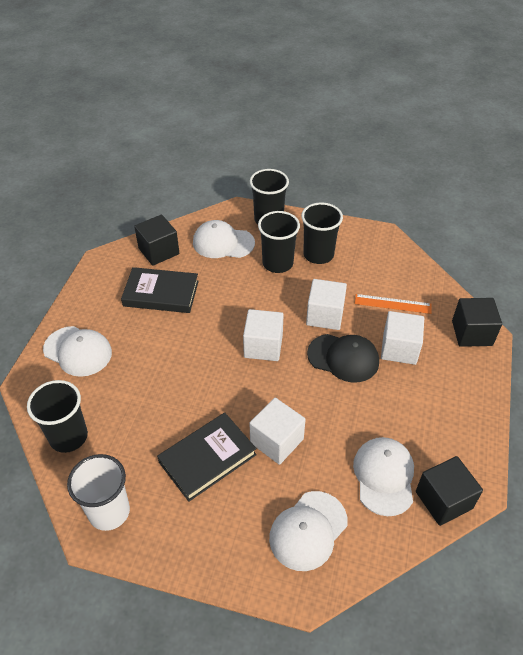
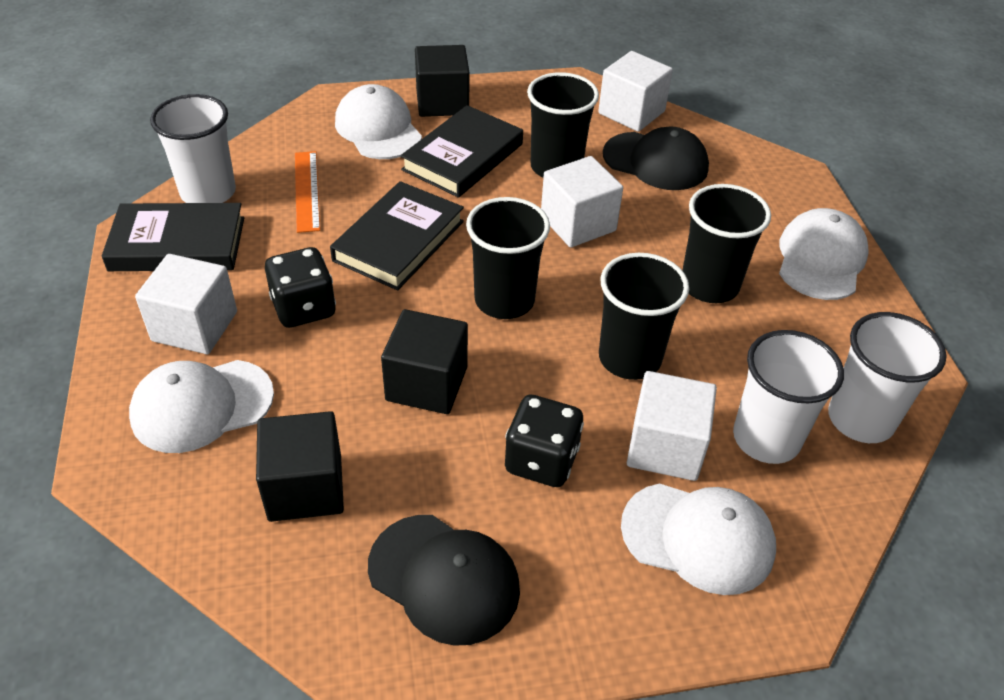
black book: [121,267,199,313] [157,413,257,502] = 2 -> [102,203,244,271] [330,181,464,291] [400,105,523,198] = 3
black cap: [307,334,379,383] = 1 -> [368,515,520,646] [603,127,709,190] = 2
black dice: none = 0 -> [265,247,336,328] [505,394,584,487] = 2
white cup: [67,454,130,531] = 1 -> [150,94,236,203] [733,330,844,464] [828,312,946,443] = 3

